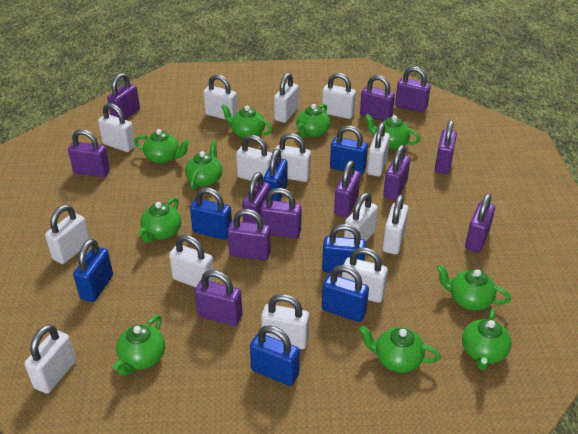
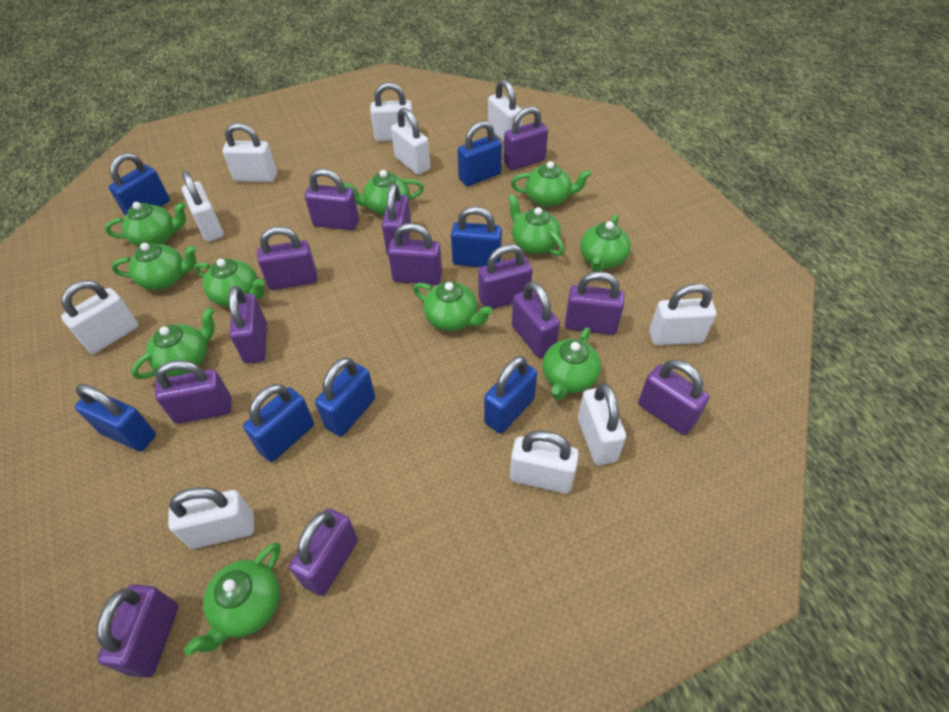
green teapot: [113,314,165,376] [134,129,190,164] [138,197,181,243] [185,140,222,190] [221,104,273,139] [296,104,330,138] [359,326,441,373] [365,114,420,149] [436,265,511,310] [462,309,512,370] = 10 -> [105,202,186,247] [111,243,197,290] [132,307,215,379] [184,543,281,656] [194,259,264,307] [344,170,424,215] [413,282,493,331] [508,194,565,256] [511,161,591,207] [543,327,601,400] [580,214,631,272] = 11
purple padlock: [68,129,110,177] [107,73,140,120] [195,270,243,326] [228,209,271,261] [242,172,270,224] [261,188,302,239] [334,160,360,217] [360,75,395,121] [383,145,410,201] [395,67,431,112] [435,120,457,174] [465,193,495,252] = 12 -> [97,585,178,678] [155,360,232,424] [229,286,267,364] [257,227,317,290] [289,508,358,596] [305,169,359,230] [382,183,411,255] [388,223,442,285] [478,244,532,309] [503,106,548,170] [512,281,560,358] [565,271,625,335] [638,359,709,435] = 13
white padlock: [25,324,76,394] [45,205,90,264] [98,103,136,152] [169,235,215,287] [203,74,238,120] [236,135,272,181] [261,294,309,349] [274,73,299,123] [275,133,311,182] [322,73,356,119] [342,247,388,303] [344,193,378,241] [367,122,390,176] [383,195,408,254] = 14 -> [61,280,138,354] [168,487,254,549] [182,171,224,242] [222,123,277,182] [370,82,413,142] [391,108,430,175] [488,79,523,141] [510,430,579,494] [578,383,626,465] [649,283,716,345] = 10

